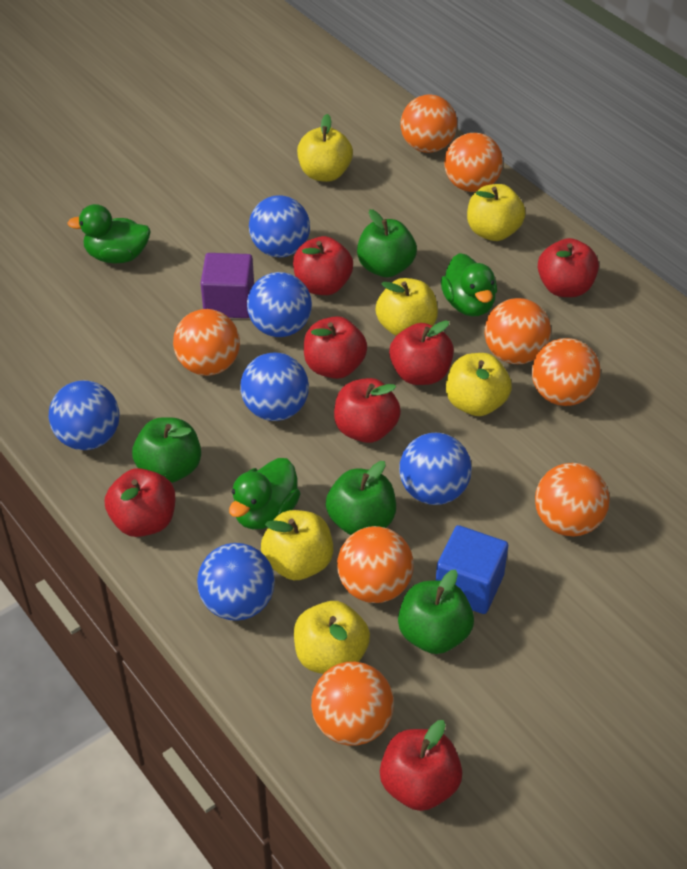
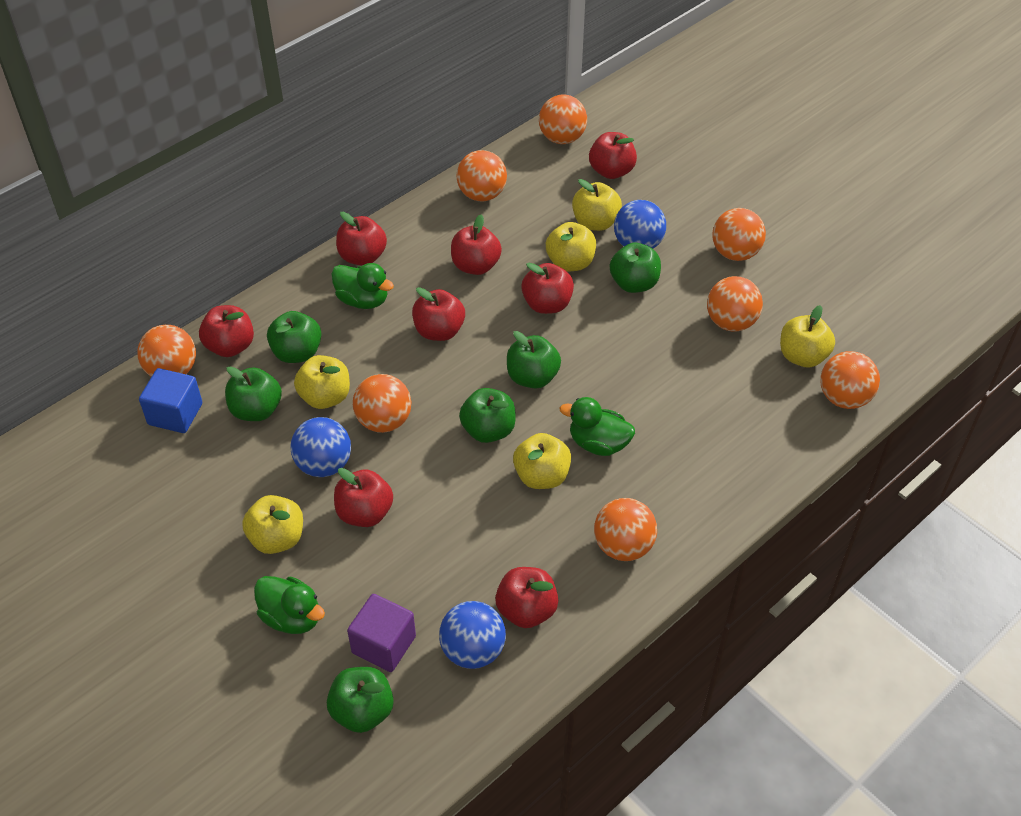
blue ball: [49,380,120,450] [197,543,275,621] [240,353,309,421] [247,272,312,337] [249,195,310,257] [399,433,472,505] = 6 -> [291,417,351,477] [439,601,506,669] [614,200,666,249] = 3
green apple: [132,417,201,483] [326,461,396,535] [357,209,417,277] [398,570,474,654] = 4 -> [225,367,282,421] [267,311,322,363] [327,667,394,733] [459,388,516,443] [507,331,561,388] [610,243,661,293] = 6
red apple: [105,468,175,537] [293,236,353,295] [304,316,367,379] [334,378,401,443] [380,720,462,811] [389,320,454,385] [538,238,599,297] = 7 -> [199,305,254,357] [334,468,393,527] [336,212,387,266] [412,287,465,341] [451,215,502,275] [495,567,558,628] [521,263,574,314] [589,132,637,179] = 8

